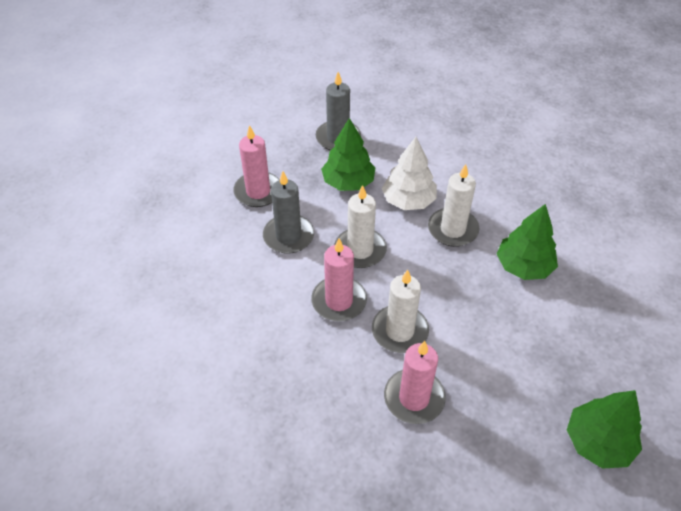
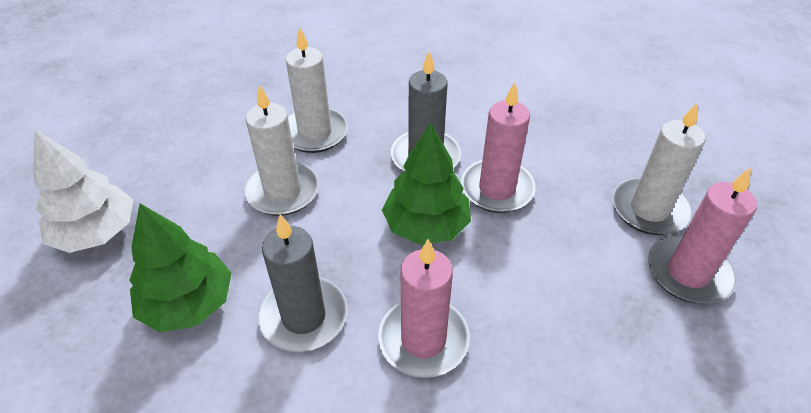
green tree: [321,118,376,191] [497,204,558,280] [567,390,642,469] = 3 -> [129,203,232,332] [382,122,471,245] = 2

